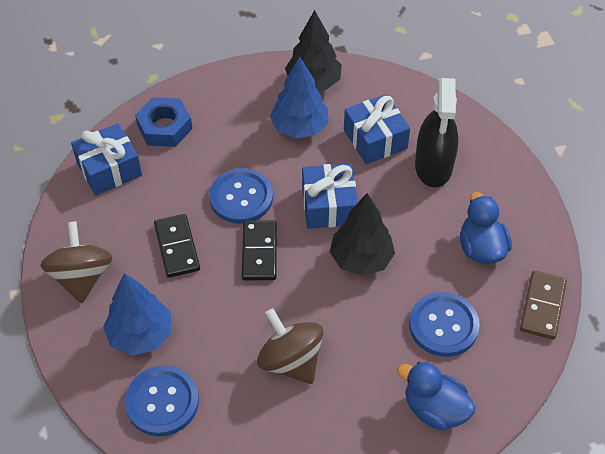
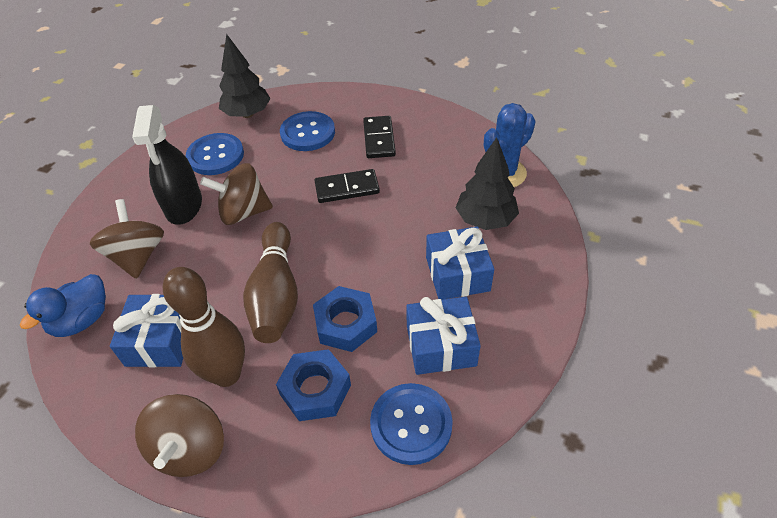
blue cactus: none = 0 -> [484,103,536,187] = 1
blue duck: [397,361,476,430] [460,192,512,264] = 2 -> [20,274,106,337] = 1
blue nut: [135,97,192,147] = 1 -> [276,349,351,421] [313,286,377,352] = 2
blue tree: [103,273,171,356] [270,56,329,138] = 2 -> none = 0
brown bowling pin: none = 0 -> [163,267,245,387] [243,222,298,343] = 2
brown domino: [520,271,567,339] = 1 -> none = 0
brown spinning top: [40,221,112,303] [257,308,324,384] = 2 -> [90,199,164,279] [135,394,224,477] [200,163,273,225] = 3

